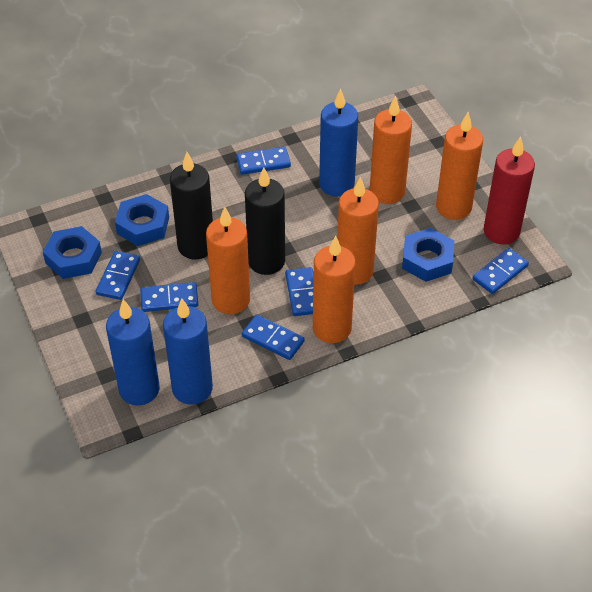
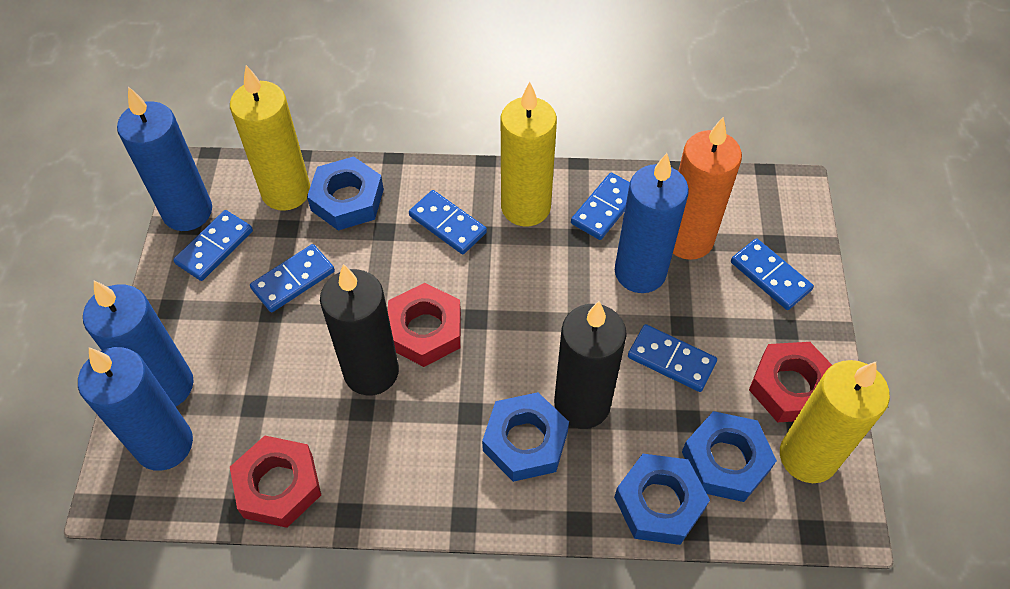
blue candle: [106,299,160,406] [163,298,213,405] [319,88,358,197] = 3 -> [78,347,193,471] [83,280,194,407] [117,86,212,231] [615,153,689,293] = 4
blue nut: [43,226,102,279] [115,194,169,246] [402,228,454,282] = 3 -> [307,156,384,230] [482,392,569,482] [614,454,710,545] [682,411,777,502] = 4
orange candle: [206,207,250,314] [313,236,356,343] [337,177,379,285] [370,96,412,204] [436,112,483,220] = 5 -> [673,117,742,260] = 1
red candle: [484,136,535,244] = 1 -> none = 0
red nut: none = 0 -> [230,436,321,528] [388,283,461,367] [749,342,832,423] = 3
yellow candle: none = 0 -> [230,65,310,211] [501,82,557,226] [780,360,890,483] = 3

